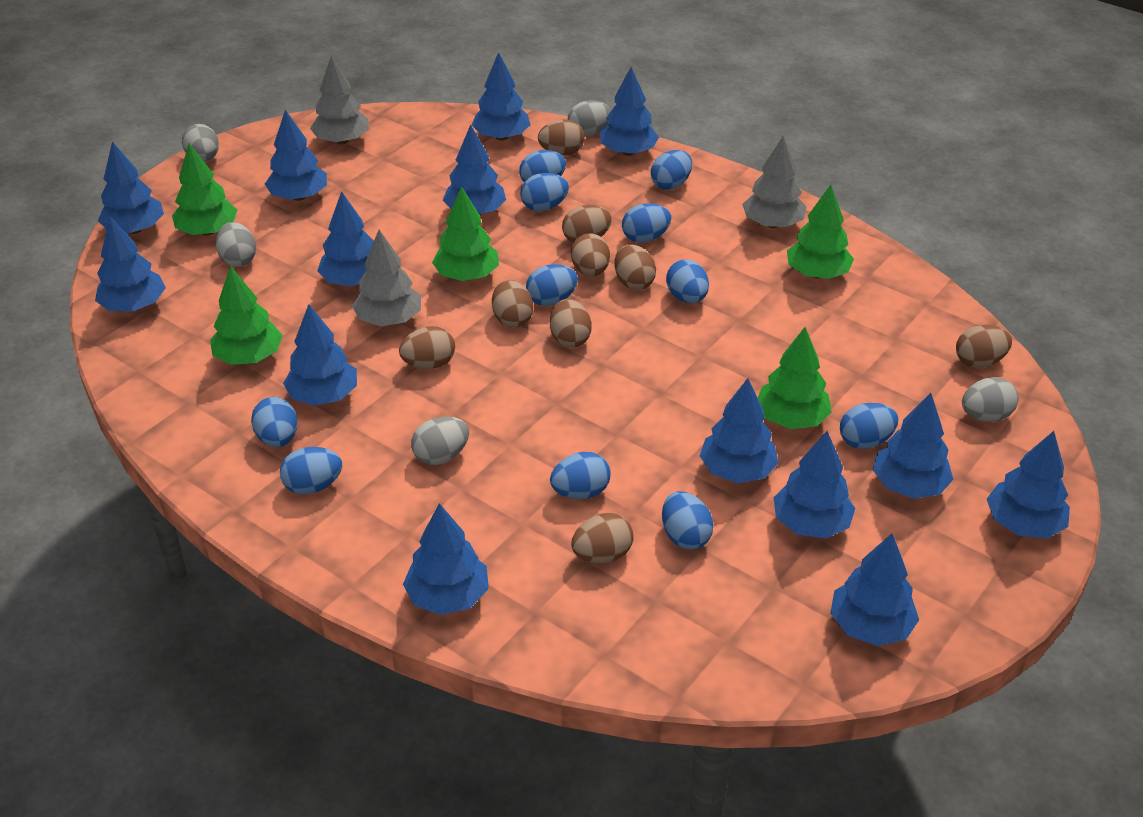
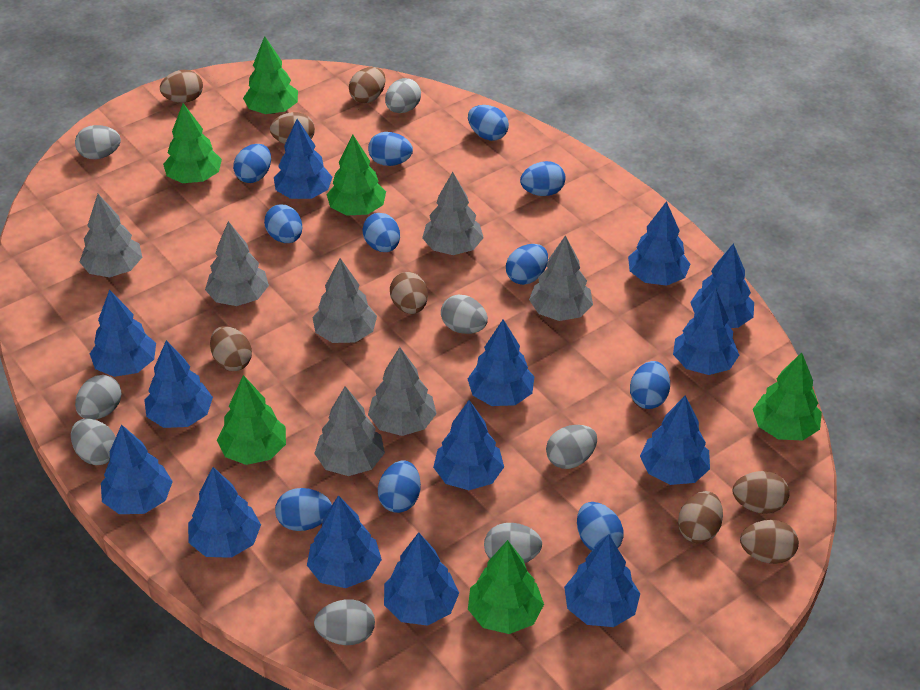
brown egg: [399,326,455,369] [492,280,533,328] [538,120,585,155] [550,299,592,348] [562,205,612,243] [571,233,610,276] [571,513,634,563] [614,244,656,290] [956,325,1012,368] = 9 -> [160,70,203,103] [210,326,252,371] [270,112,315,144] [349,67,386,103] [390,272,428,314] [678,491,723,543] [733,471,789,514] [740,520,799,564] = 8
green tree: [172,144,237,236] [210,266,283,365] [432,186,499,281] [758,327,832,429] [787,185,854,279] = 5 -> [163,103,222,183] [217,375,286,465] [243,36,298,114] [327,134,386,216] [468,540,544,634] [753,352,822,441] = 6
grey egg: [182,124,219,162] [216,222,256,267] [411,416,469,465] [568,100,611,137] [962,377,1019,422] = 5 -> [71,419,116,465] [75,125,121,159] [75,375,122,419] [314,599,375,645] [385,78,421,113] [441,294,488,334] [484,523,542,563] [546,425,597,469] = 8
grey tree: [310,56,369,144] [352,230,421,326] [742,136,807,228] = 3 -> [80,194,142,277] [205,221,269,306] [312,258,377,343] [314,386,385,476] [368,347,437,436] [422,172,484,255] [529,235,593,321] = 7

